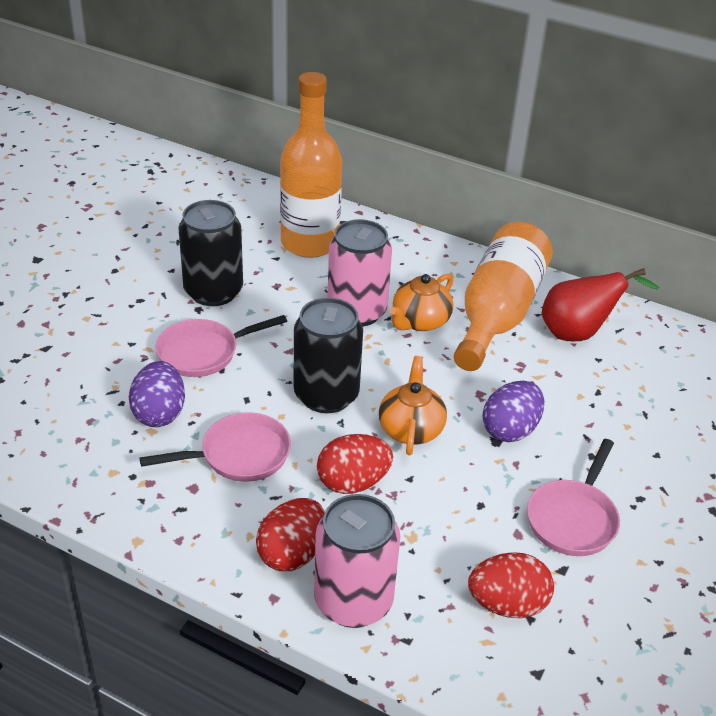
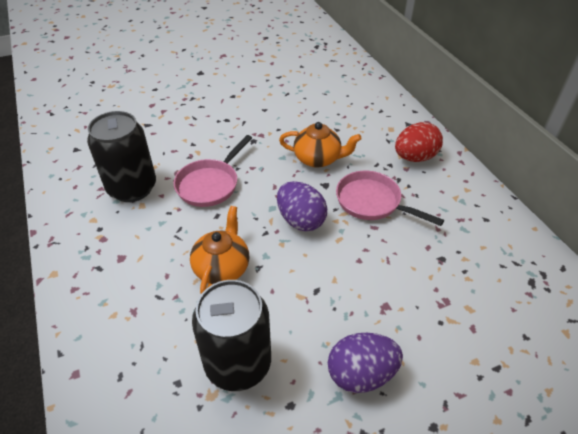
orange bottle: [280,72,342,258] [454,222,553,371] = 2 -> none = 0
pink can: [314,494,401,628] [327,219,392,326] = 2 -> none = 0
pink pan: [140,413,291,482] [156,315,287,377] [527,439,620,556] = 3 -> [174,135,252,207] [336,171,444,226] = 2
red egg: [256,498,325,571] [317,434,393,494] [468,552,554,618] = 3 -> [395,122,443,162] = 1
red pear: [542,268,659,341] = 1 -> none = 0

